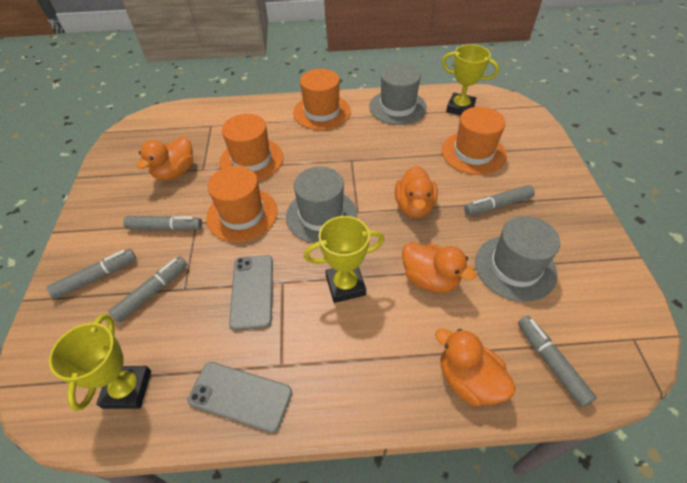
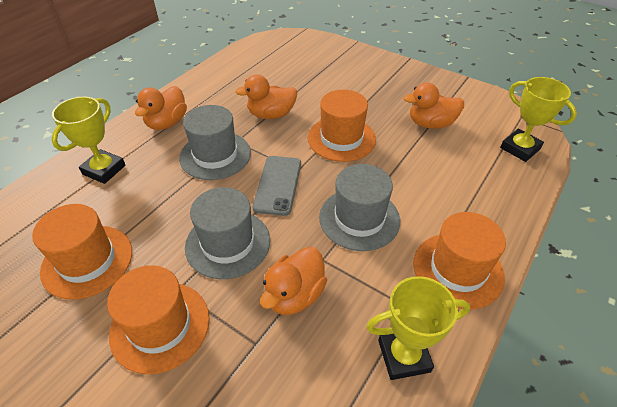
grey marker: [46,249,136,299] [108,256,187,322] [123,216,202,231] [464,185,535,215] [518,316,597,407] = 5 -> none = 0
grey phone: [187,362,292,433] [229,255,273,331] = 2 -> [252,156,301,216] = 1

